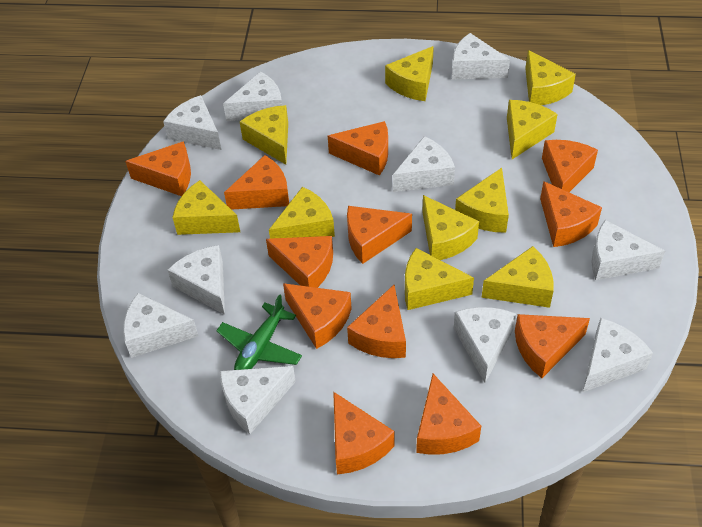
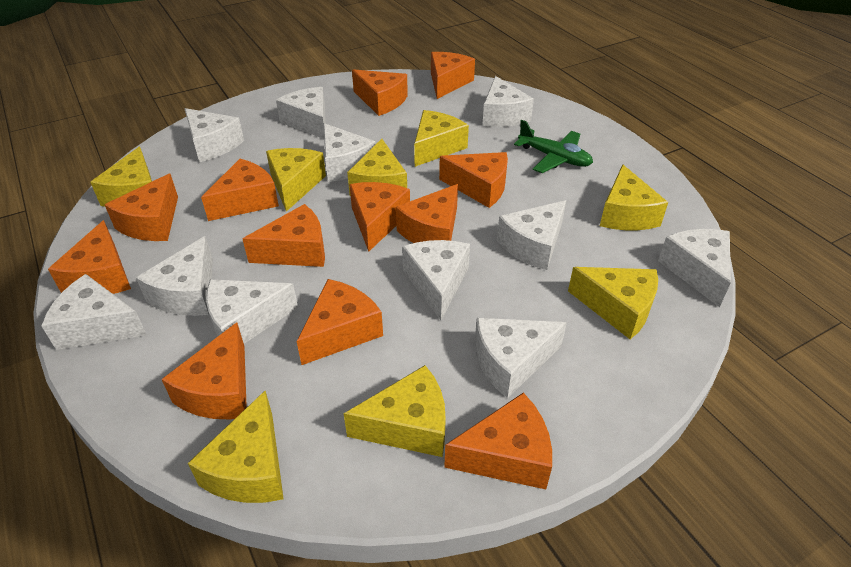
white cheese: [123,293,198,358] [163,95,221,150] [168,245,225,315] [220,366,296,434] [223,71,282,121] [393,136,455,192] [452,33,510,80] [454,307,516,383] [583,318,653,392] [591,220,665,280] = 10 -> [41,274,147,350] [136,236,213,316] [184,108,244,162] [206,280,298,344] [276,87,325,139] [323,123,376,182] [402,240,470,320] [475,318,567,398] [482,76,534,127] [497,200,566,270] [658,229,731,307] = 11
yellow cheese: [172,180,240,235] [240,105,288,165] [269,187,335,239] [385,46,434,101] [405,248,474,310] [422,195,479,260] [455,168,509,233] [482,246,554,308] [507,100,558,159] [525,50,576,105] = 10 -> [90,147,152,207] [188,391,284,503] [266,148,326,212] [343,365,446,457] [347,139,407,196] [414,110,469,167] [568,267,658,339] [600,164,668,230] = 8

